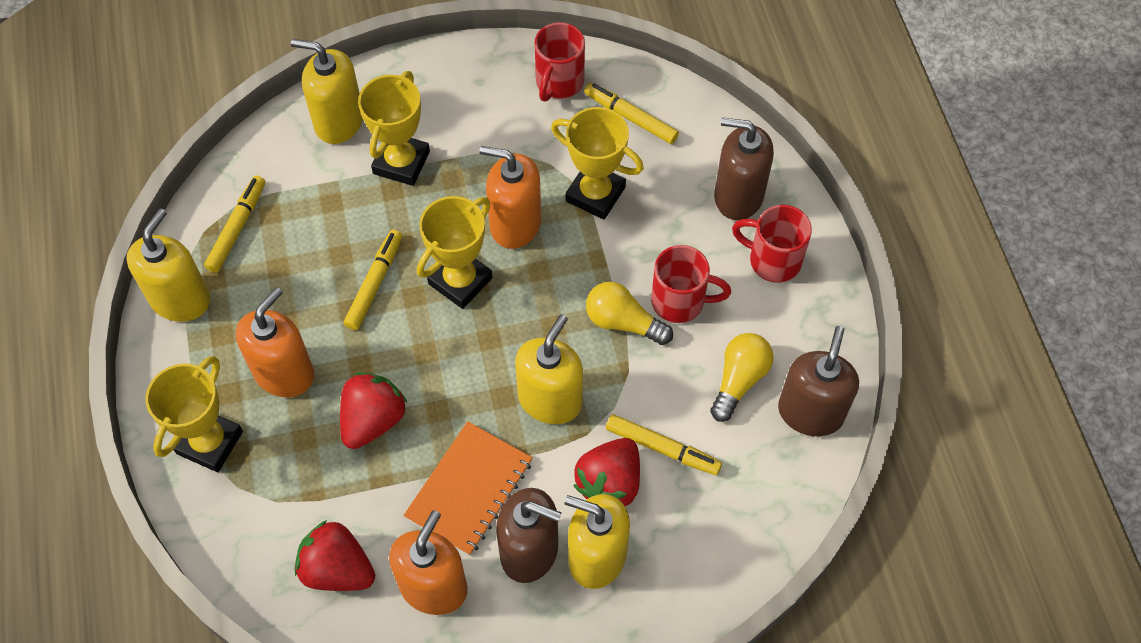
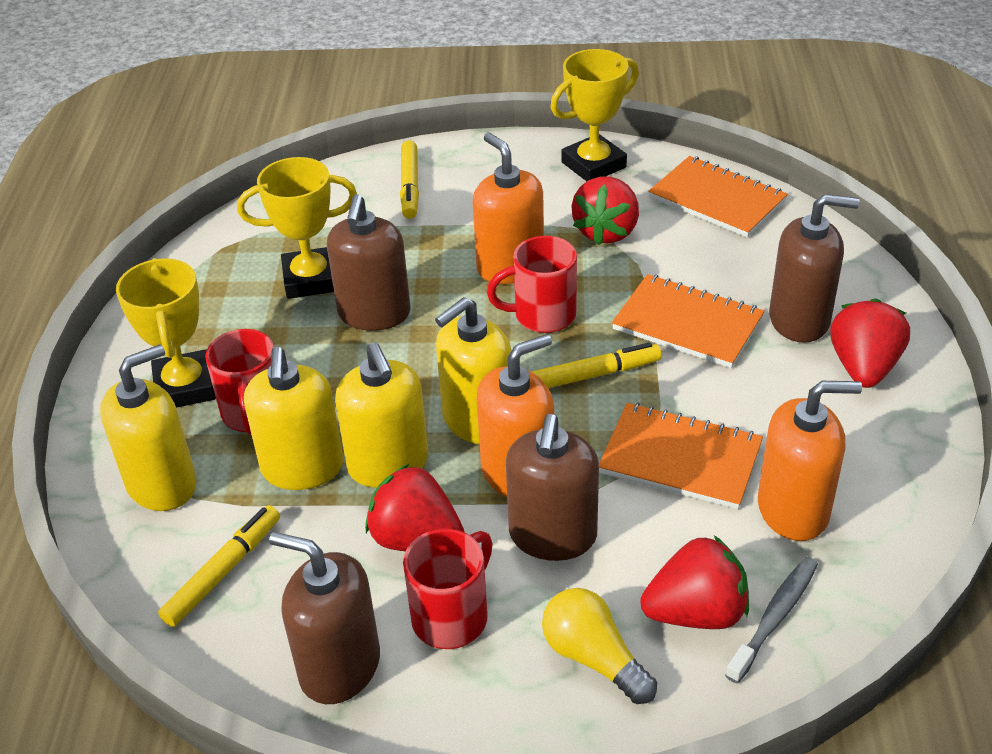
brown soap dispenser: [496,488,562,583] [714,117,774,220] [778,326,859,436] = 3 -> [269,532,380,704] [327,194,410,331] [506,414,599,561] [769,194,859,343] = 4
grey toothbrush: none = 0 -> [725,557,818,683] = 1
orange notebook: [403,421,533,556] = 1 -> [599,403,763,509] [612,274,765,368] [648,156,788,237] = 3
red strawberry: [295,520,375,591] [340,372,407,449] [573,438,640,506] = 3 -> [365,464,465,551] [571,176,639,245] [640,535,749,629] [830,298,910,388] = 4
yellow light bulb: [586,282,673,345] [710,333,774,422] = 2 -> [542,588,657,704] = 1
yellow marker: [204,175,265,273] [344,230,402,330] [584,82,679,144] [606,414,722,475] = 4 -> [158,505,280,627] [400,140,419,219] [531,342,662,388] = 3
yellow trophy: [145,356,243,472] [358,71,430,186] [417,196,493,309] [551,107,644,220] = 4 -> [116,258,216,408] [237,157,357,299] [550,49,639,181] = 3

